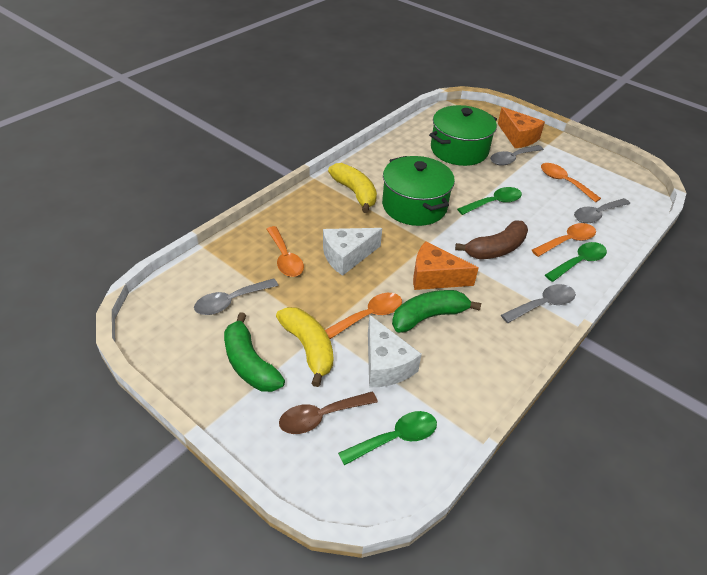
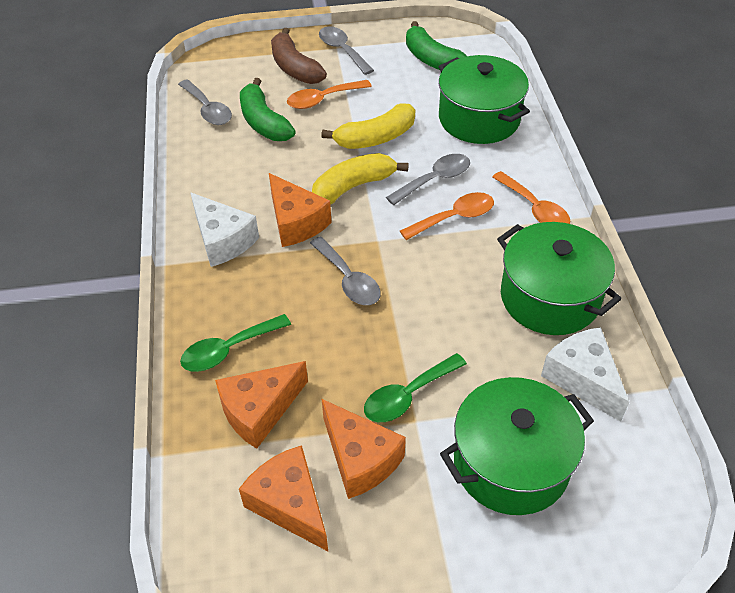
brown spoon: [279,392,378,434] = 1 -> none = 0
green pot: [382,156,455,226] [429,105,497,166] = 2 -> [439,55,530,144] [440,377,594,515] [497,222,622,335] = 3
green spoon: [338,411,437,465] [457,187,522,215] [545,242,607,282] = 3 -> [180,314,291,372] [364,353,467,422] = 2
orange cheese: [413,241,479,290] [498,107,545,148] = 2 -> [215,361,308,449] [239,445,328,551] [269,173,332,247] [322,399,406,499] = 4
orange spoon: [266,226,304,277] [325,293,402,339] [532,223,596,257] [541,163,601,202] = 4 -> [287,80,372,109] [400,192,494,240] [492,171,571,224] = 3

